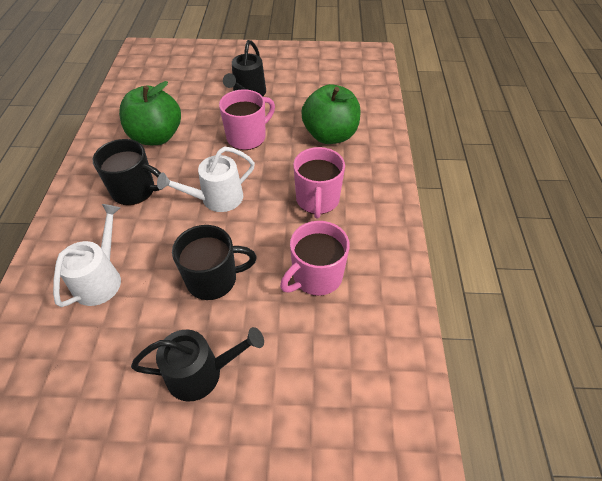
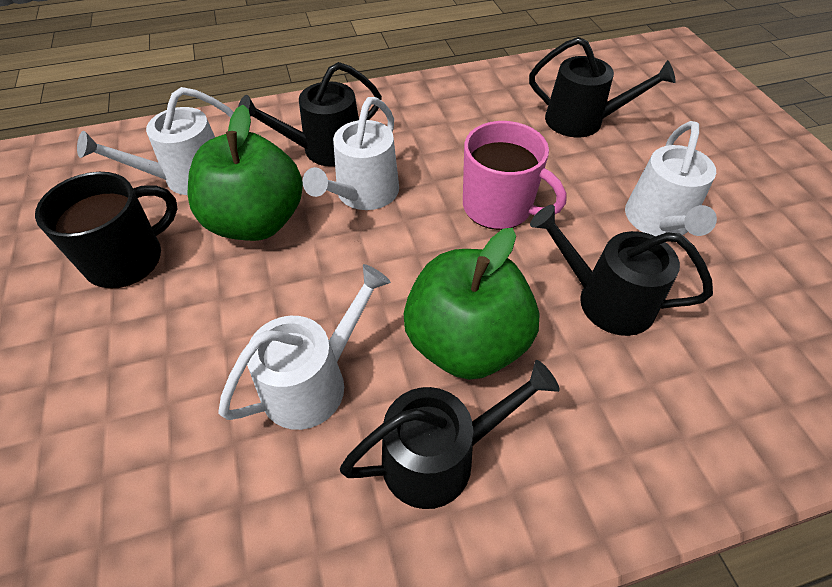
black mug: [93,139,162,205] [172,225,257,300] = 2 -> [35,172,178,289] = 1
black watering can: [131,327,264,402] [223,40,266,96] = 2 -> [238,62,382,167] [340,360,560,509] [529,37,676,138] [530,205,713,336] = 4
pink mug: [219,89,275,150] [280,221,350,296] [293,147,345,219] = 3 -> [463,121,566,230] = 1
white watering can: [53,204,121,307] [157,147,255,212] = 2 -> [77,87,234,195] [218,264,391,430] [303,97,399,210] [625,121,717,236] = 4

